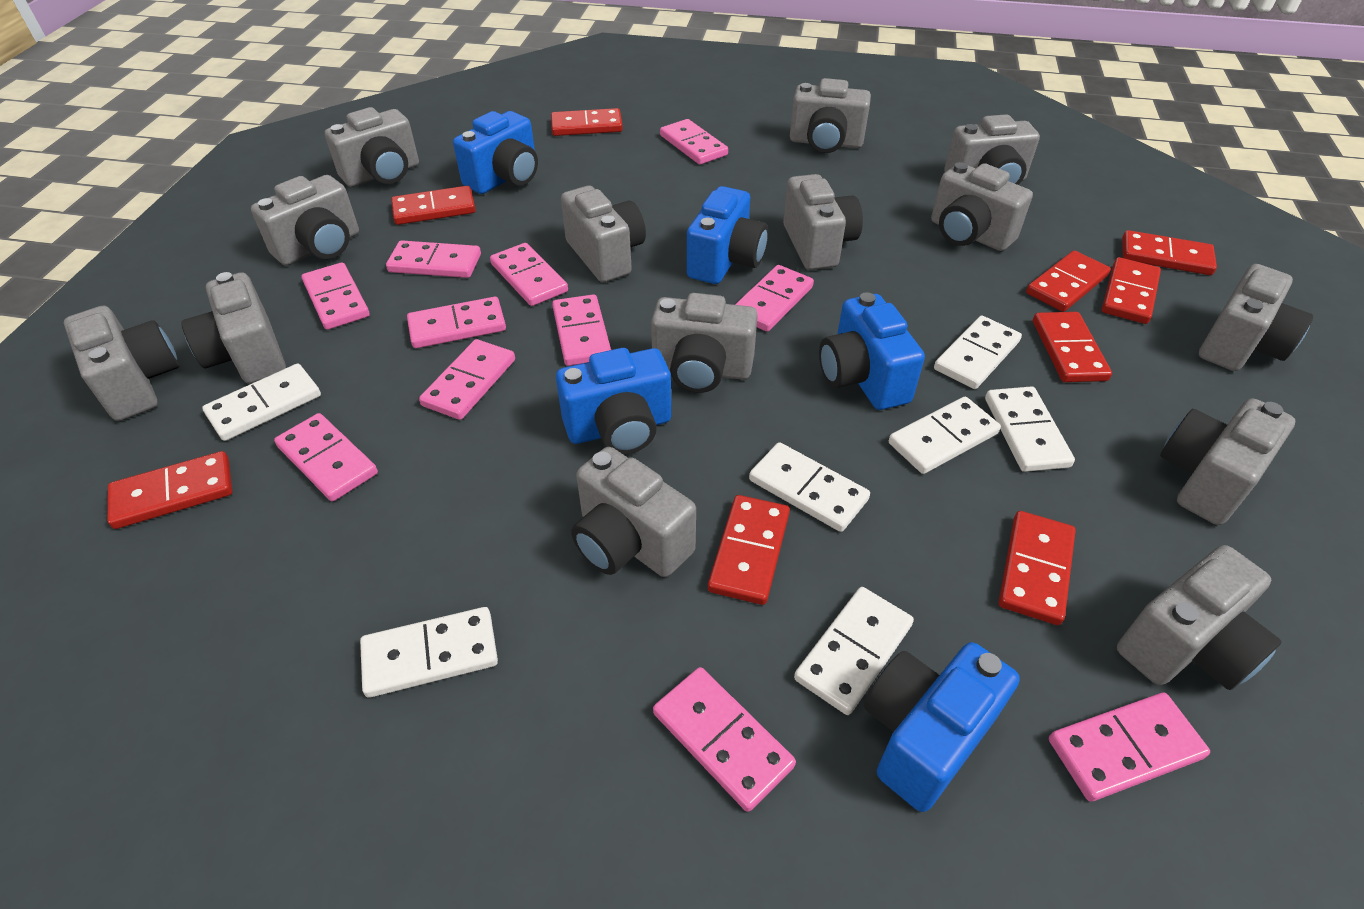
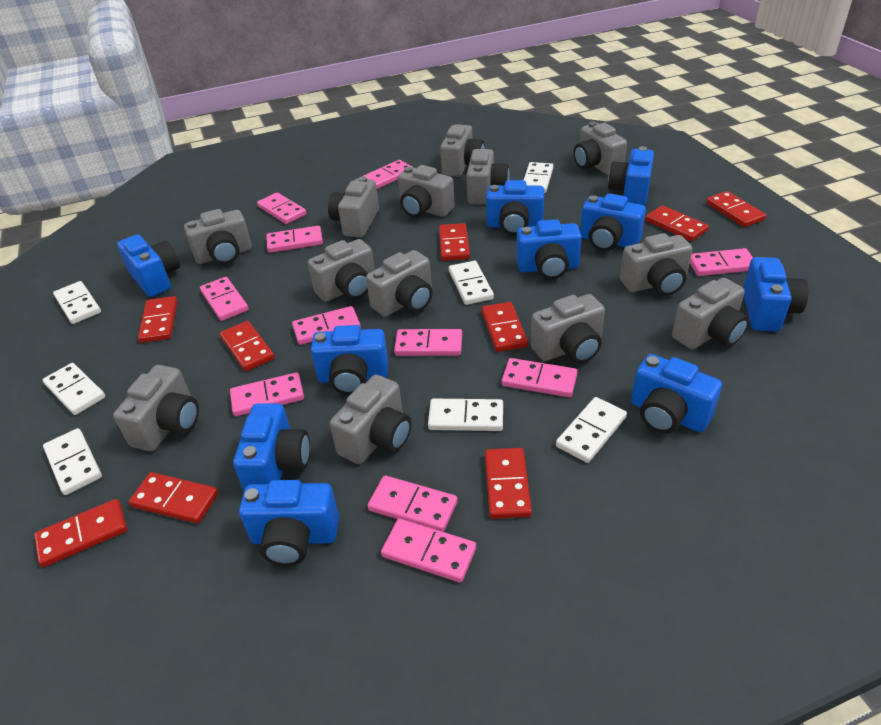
blue camera: [453,111,538,194] [556,348,671,455] [687,186,768,284] [819,292,925,410] [864,642,1020,812] = 5 -> [117,234,180,297] [233,403,310,490] [239,480,339,566] [311,325,388,395] [486,180,544,235] [516,219,582,279] [580,193,646,251] [608,147,654,206] [631,354,722,433] [743,257,808,332] = 10
grey camera: [64,306,180,421] [181,272,286,384] [251,175,359,266] [325,107,419,187] [561,186,646,282] [571,447,696,577] [651,293,758,393] [783,174,863,270] [790,78,871,153] [931,162,1033,251] [944,114,1040,185] [1117,545,1282,690] [1160,398,1295,525] [1199,264,1313,371] = 14 -> [113,365,199,451] [184,209,252,264] [308,239,375,302] [328,176,379,238] [330,375,411,464] [366,250,432,317] [398,165,455,218] [440,124,485,177] [466,149,510,205] [531,294,605,363] [573,121,627,175] [620,233,693,296] [672,278,749,349] = 13

